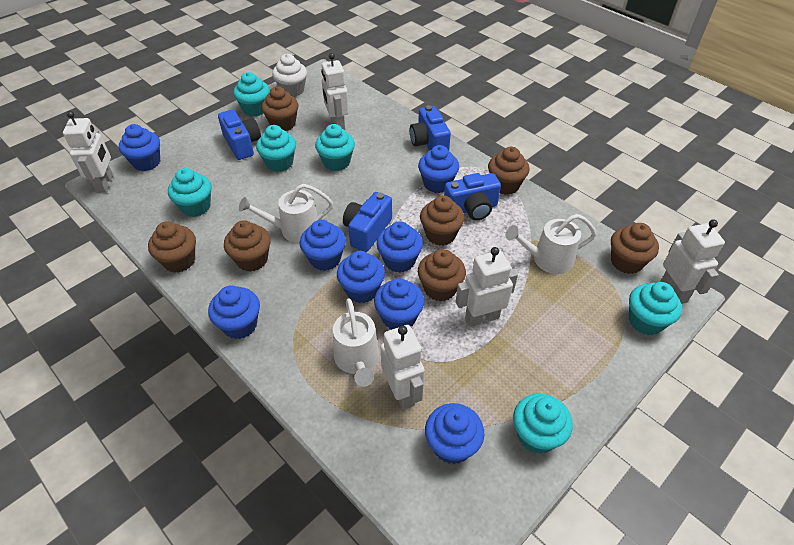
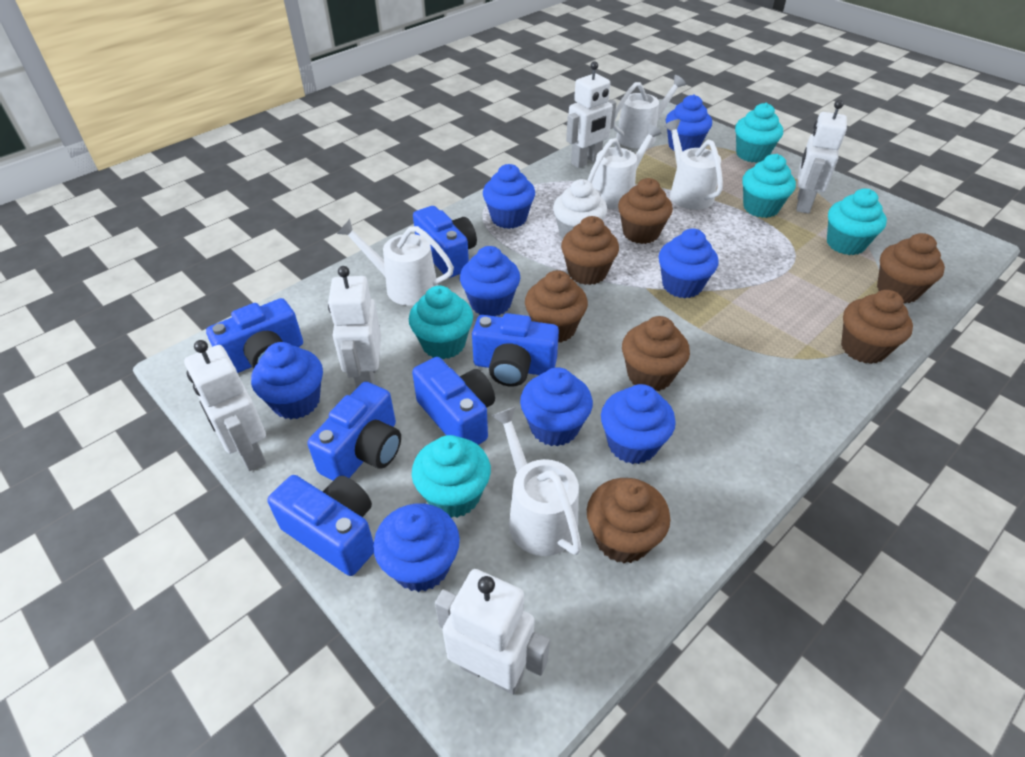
blue camera: [218,110,261,160] [343,192,392,252] [410,105,451,151] [444,173,501,220] = 4 -> [206,298,303,373] [267,475,374,576] [307,382,401,481] [412,357,495,445] [413,206,477,278] [472,313,559,387] = 6
turquoise cupcake: [168,168,211,217] [233,72,270,117] [256,125,296,172] [315,124,355,171] [513,394,573,454] [629,282,682,335] = 6 -> [409,285,473,359] [412,435,491,518] [735,103,783,163] [742,154,796,218] [827,189,887,255] = 5
white watering can: [239,184,333,243] [333,298,379,387] [506,214,596,274] = 3 -> [337,219,454,306] [491,407,582,556] [588,124,662,209] [613,75,686,149] [664,119,723,210] = 5

